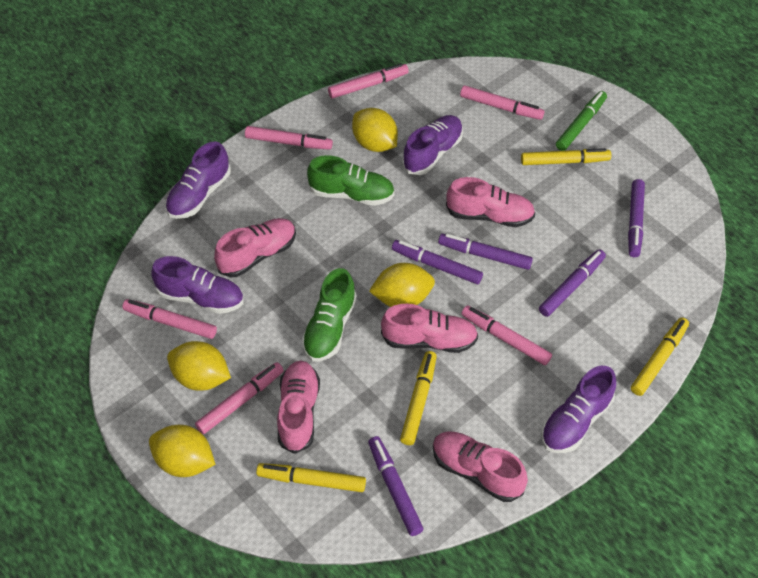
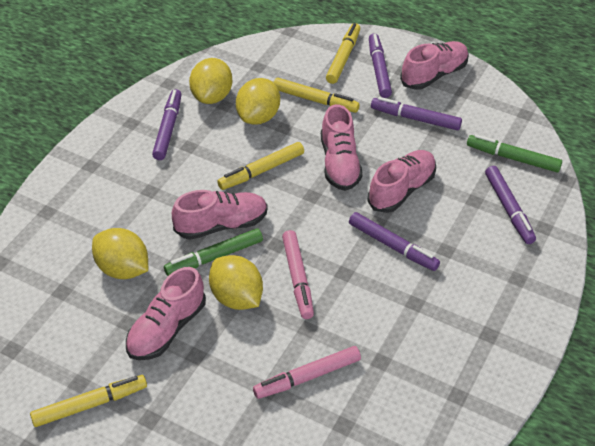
green marker: [556,91,607,151] = 1 -> [164,228,263,276] [467,134,562,172] = 2
green shoe: [302,268,357,361] [307,155,395,206] = 2 -> none = 0
pink marker: [122,299,217,339] [195,362,284,434] [245,126,333,150] [328,63,409,99] [460,85,544,120] [461,306,552,365] = 6 -> [253,346,361,399] [282,230,314,319] = 2
purple shoe: [151,256,244,314] [165,142,231,219] [402,115,463,175] [541,366,616,453] = 4 -> none = 0

